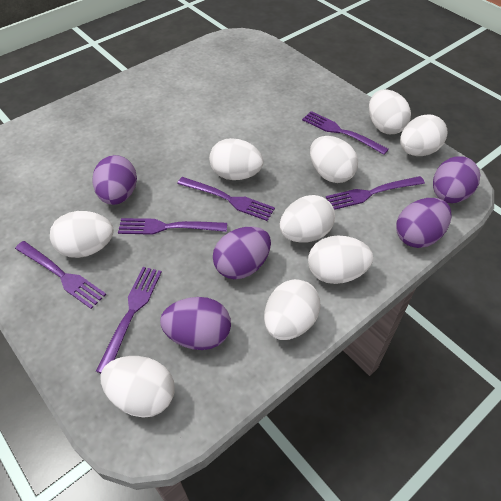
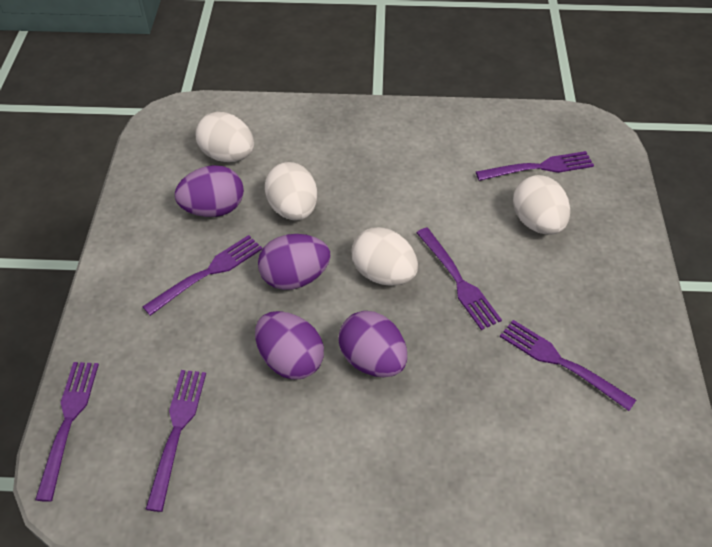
purple egg: [93,155,137,205] [160,297,231,350] [213,227,271,279] [396,198,451,248] [433,156,480,203] = 5 -> [175,165,244,217] [255,311,324,380] [258,234,331,290] [338,311,407,377] = 4
white egg: [50,211,114,258] [101,356,175,418] [209,138,264,180] [264,279,321,340] [280,195,335,243] [308,236,373,284] [310,136,358,183] [369,89,411,134] [400,114,448,156] = 9 -> [195,112,254,162] [265,162,317,221] [351,227,418,286] [513,175,570,235] = 4

